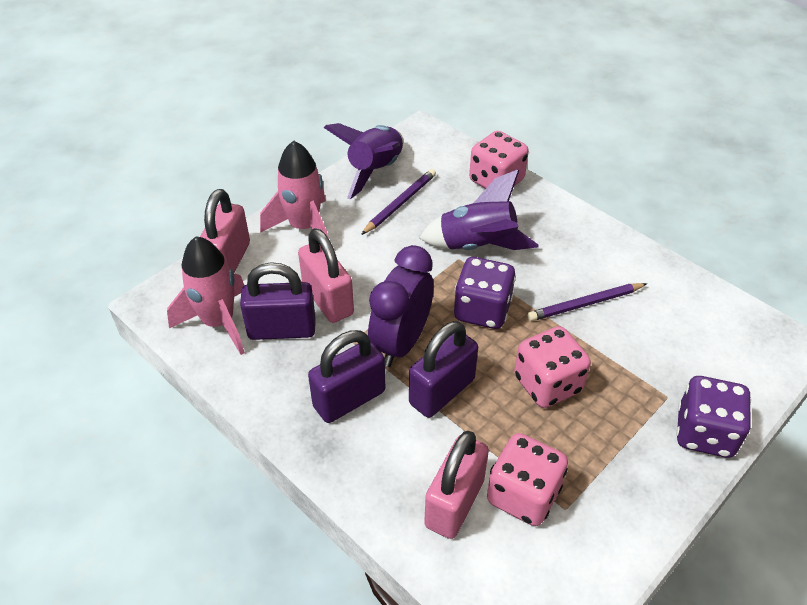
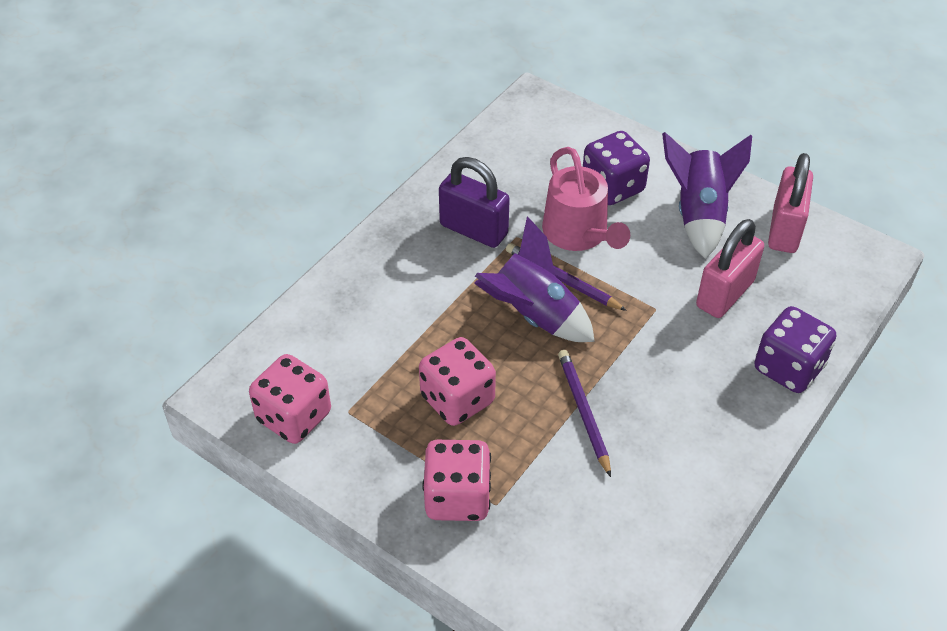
pink padlock: [200,189,250,273] [298,228,354,323] [424,431,489,539] = 3 -> [696,219,764,318] [768,153,813,253] = 2
pink rocket: [167,236,245,355] [260,141,329,239] = 2 -> none = 0
pink watering can: none = 0 -> [542,147,630,251] = 1
purple clock: [368,245,434,367] = 1 -> none = 0
purple padlock: [240,262,316,340] [308,330,385,423] [409,321,478,418] = 3 -> [439,157,510,248] = 1

